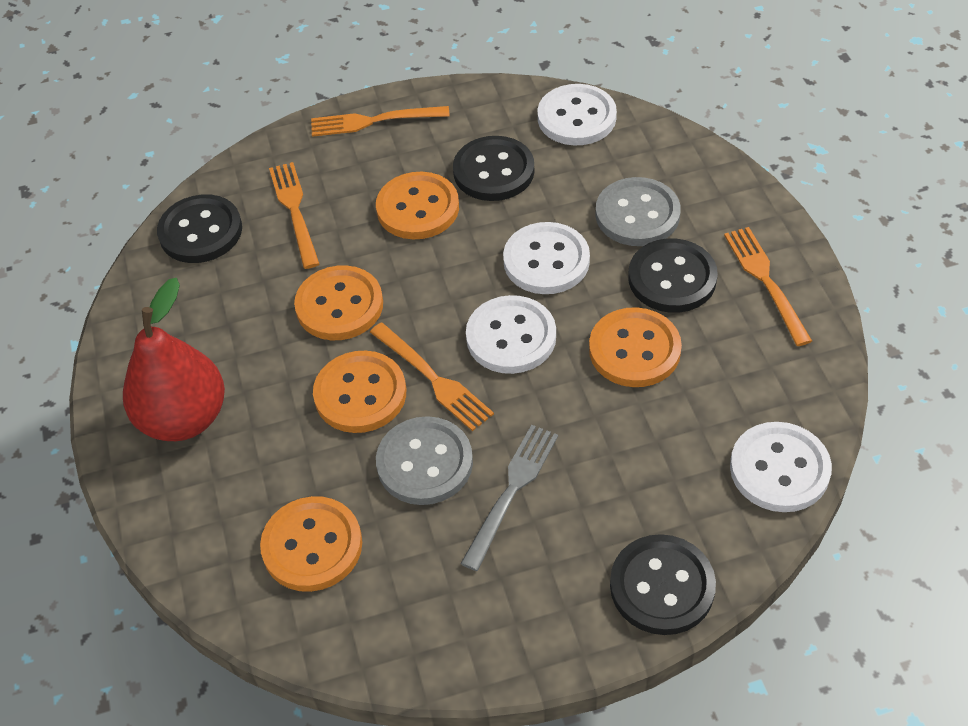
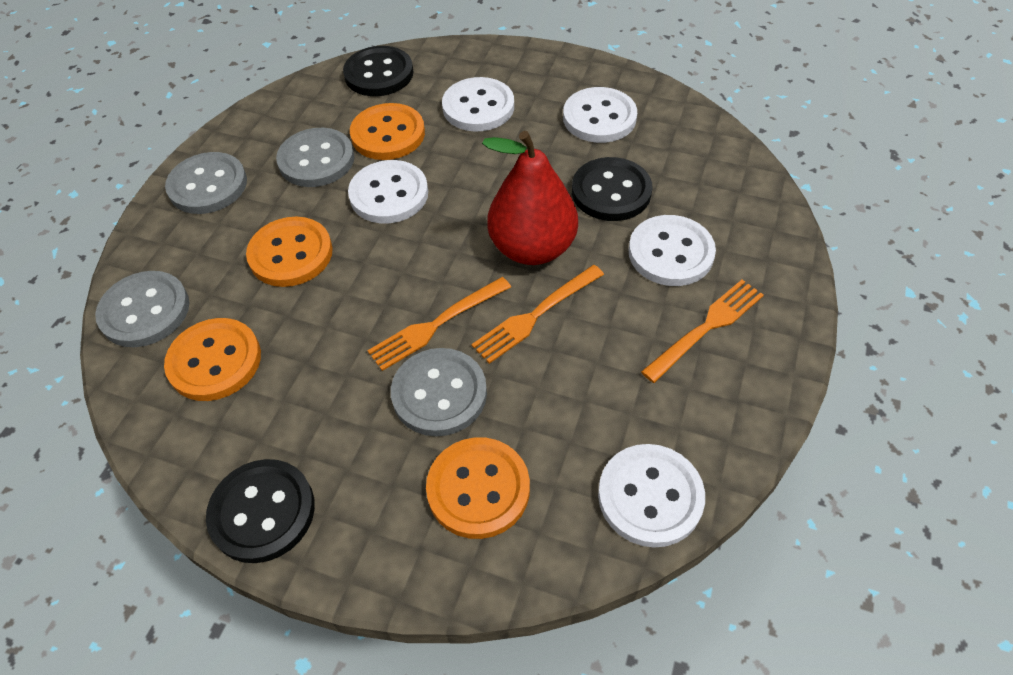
black button: [157,194,242,263] [453,136,535,201] [610,534,716,635] [628,239,718,313] = 4 -> [206,459,315,563] [343,46,414,96] [572,157,653,221] = 3
grey button: [376,416,473,505] [595,177,681,246] = 2 -> [95,271,189,347] [165,152,247,214] [276,128,354,187] [391,348,487,436] = 4
grey fork: [460,425,558,571] = 1 -> none = 0
orange button: [260,496,362,592] [294,265,383,340] [313,350,406,433] [376,172,459,240] [589,307,682,387] = 5 -> [164,318,261,401] [246,217,333,287] [350,103,425,160] [426,437,530,539] = 4
orange fork: [269,162,319,269] [311,106,450,137] [370,323,494,431] [724,227,812,346] = 4 -> [367,277,511,371] [471,265,604,364] [641,280,764,383] = 3
white button: [466,295,556,374] [503,222,590,294] [538,84,617,145] [730,422,832,512] = 4 -> [348,160,428,223] [442,77,514,131] [563,87,637,143] [598,444,705,548] [629,215,716,286] = 5

